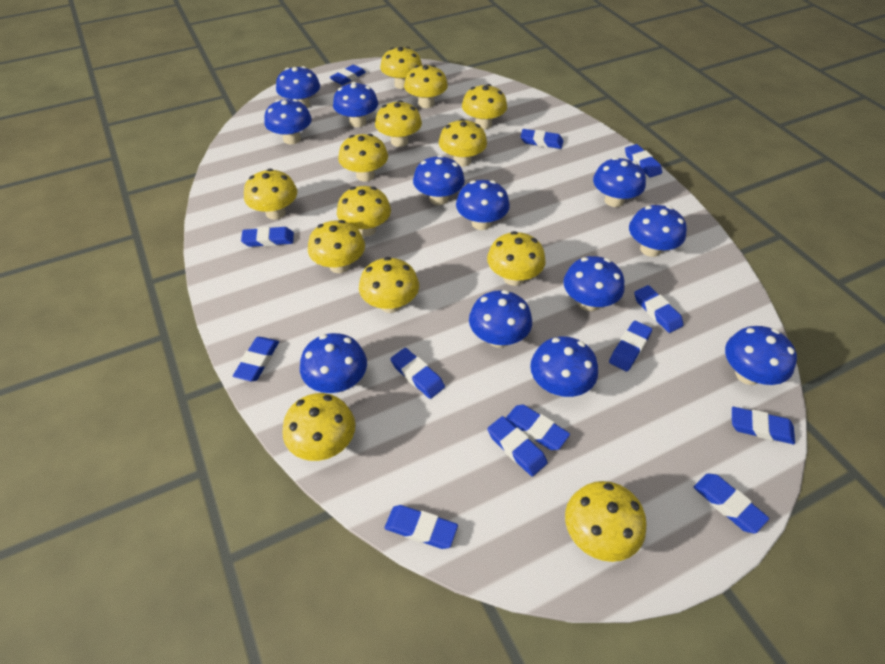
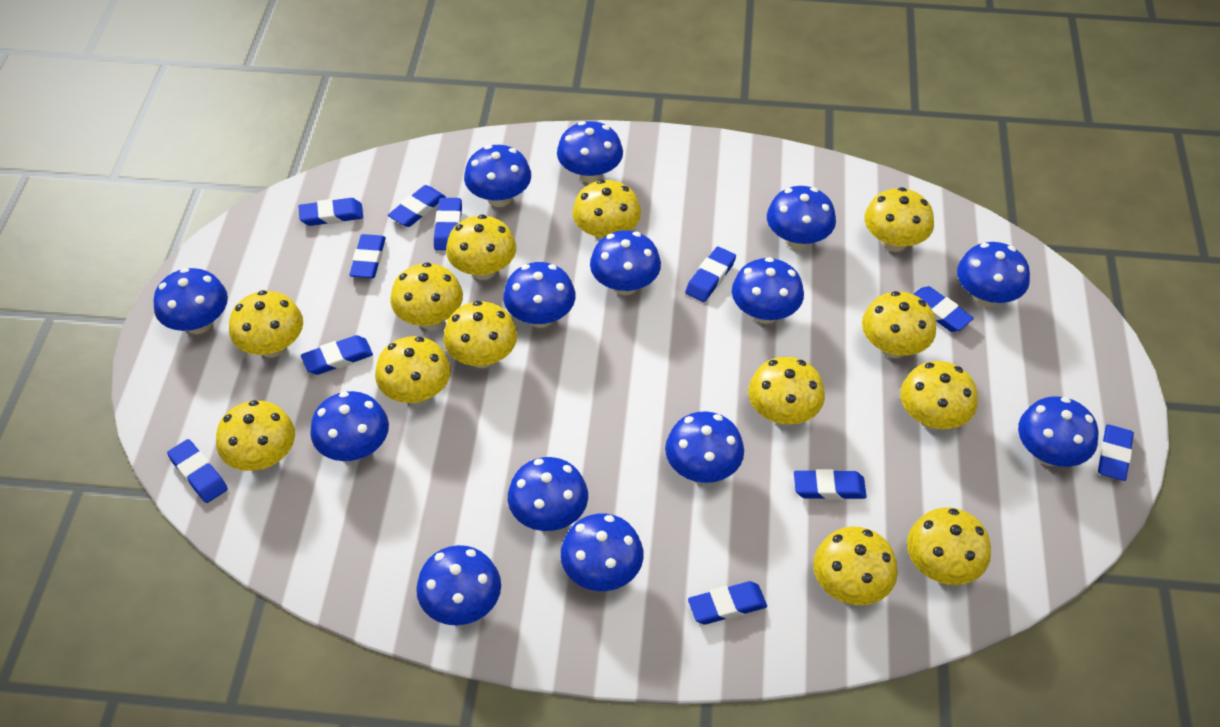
blue eraser: [233,337,279,381] [241,227,294,247] [330,65,366,85] [385,505,458,549] [390,348,445,399] [487,416,548,477] [506,405,570,450] [520,129,563,149] [609,321,652,371] [625,144,662,177] [634,285,683,333] [694,474,769,533] [732,407,795,444] = 13 -> [167,439,228,503] [298,198,363,226] [301,335,373,375] [349,234,386,278] [388,185,446,227] [434,198,462,250] [685,246,736,302] [688,581,767,624] [794,469,867,500] [913,286,974,332] [1098,424,1134,481] = 11
blue mushroom: [264,99,312,144] [276,66,320,108] [300,333,367,393] [333,82,378,127] [413,155,465,205] [456,180,510,230] [469,290,532,347] [530,337,598,397] [563,256,625,311] [593,157,646,207] [629,205,687,257] [725,326,797,385] = 12 -> [153,268,228,334] [310,391,389,461] [416,545,501,625] [464,145,531,207] [503,262,576,328] [508,457,588,531] [557,121,623,183] [560,513,644,591] [590,230,661,295] [665,411,744,483] [732,257,804,324] [767,186,836,249] [957,242,1030,307] [1018,397,1098,467] = 14

